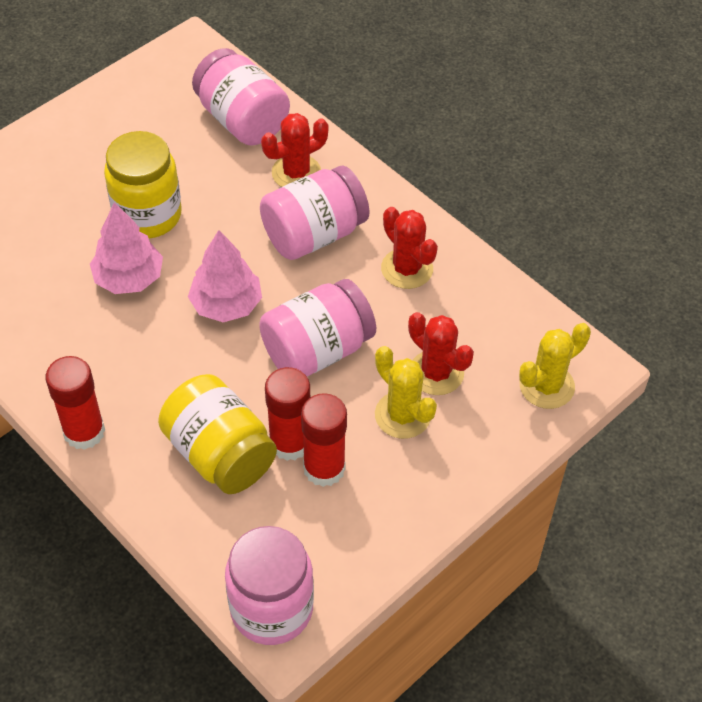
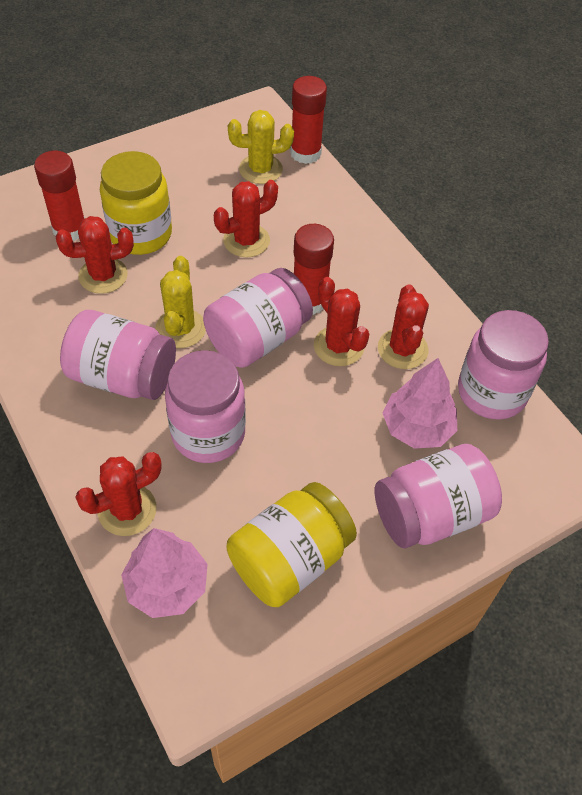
pink jar: [192,48,290,146] [225,526,314,645] [259,279,376,377] [260,166,369,260] = 4 -> [60,310,176,400] [165,350,246,463] [203,268,313,368] [375,444,502,548] [458,310,549,420] = 5
red cactus: [261,113,329,187] [381,207,438,289] [408,312,474,395] = 3 -> [55,216,134,294] [75,452,162,536] [214,180,278,258] [314,277,369,366] [378,284,429,369] = 5

